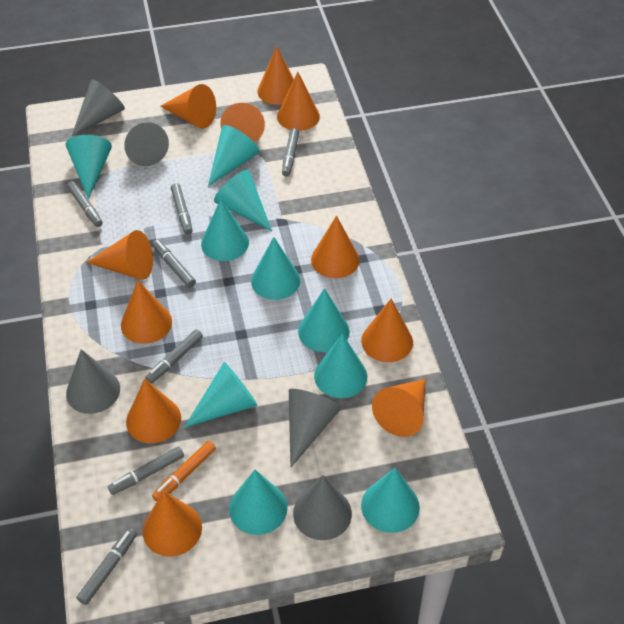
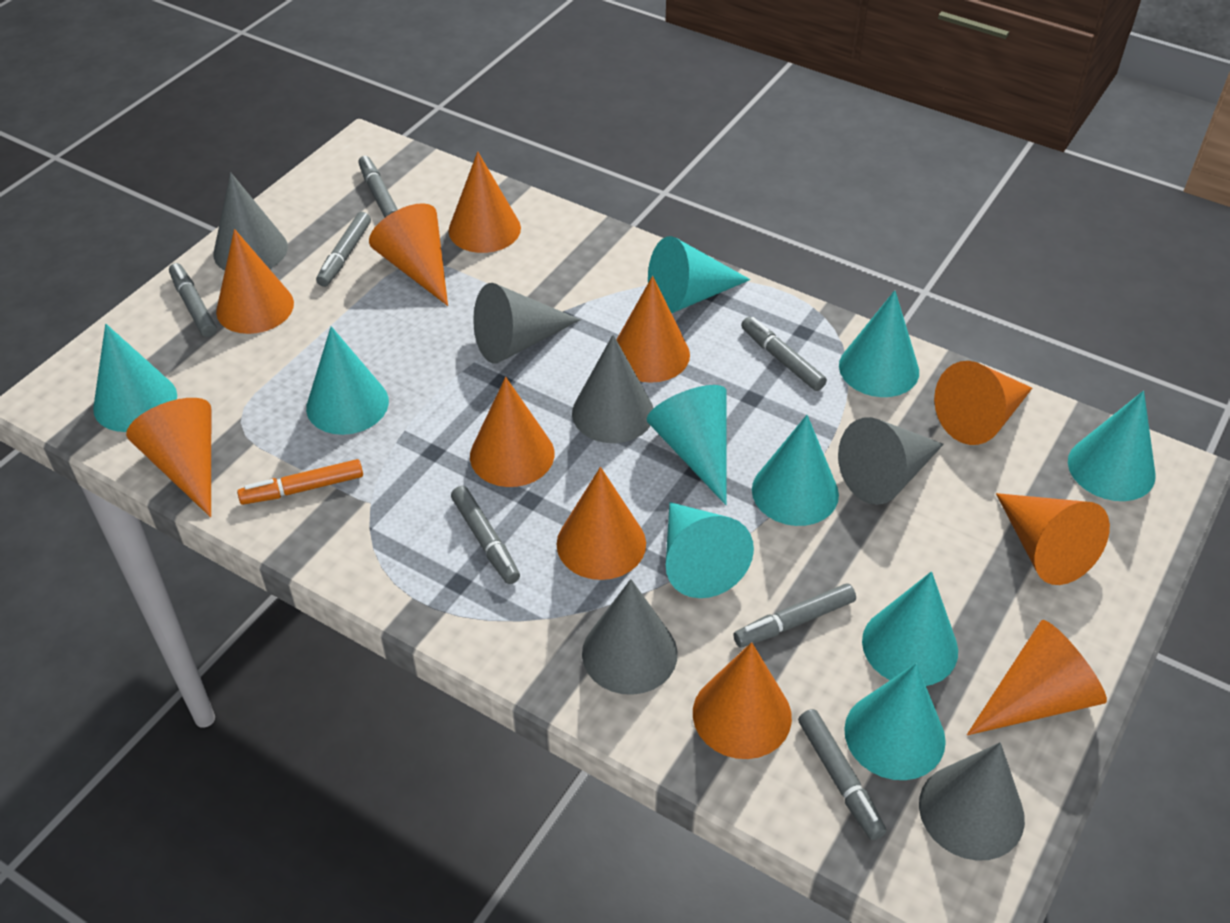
grey cone: [66,349,120,414] [71,79,125,137] [124,122,169,166] [289,389,341,467] [293,475,352,540] = 5 -> [213,172,288,271] [473,283,580,364] [572,335,654,443] [582,579,678,695] [838,417,944,505] [919,742,1025,861] = 6

